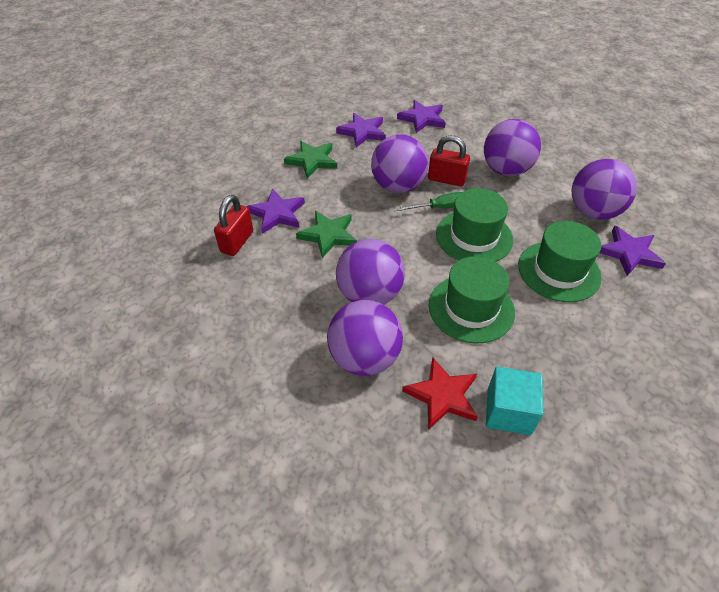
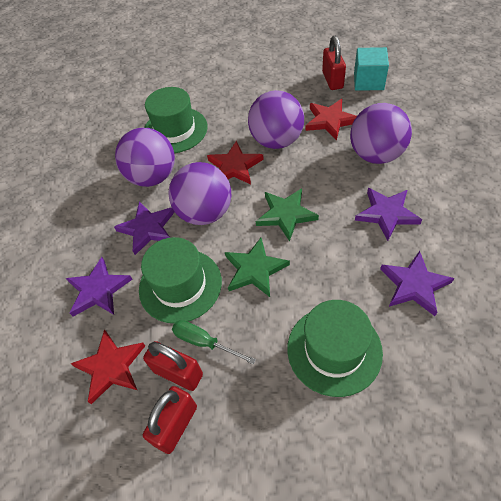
purple ball: [327,300,403,376] [336,239,405,305] [371,134,428,193] [484,119,541,176] [572,159,637,220] = 5 -> [115,128,175,187] [168,162,232,225] [248,90,304,149] [350,103,412,164] = 4
red padlock: [214,195,253,256] [428,135,470,186] = 2 -> [143,341,203,391] [143,386,197,454] [322,36,346,90] = 3
red star: [402,357,478,430] = 1 -> [71,329,145,404] [207,141,264,185] [305,99,357,140] = 3

